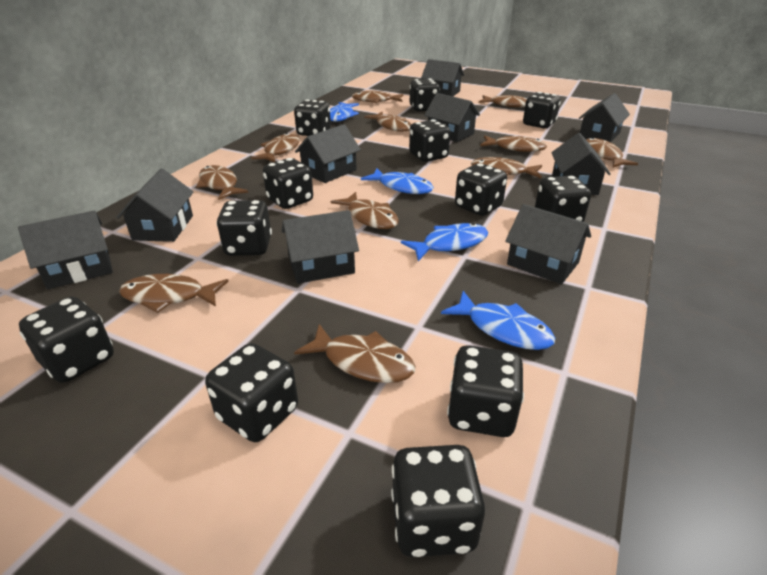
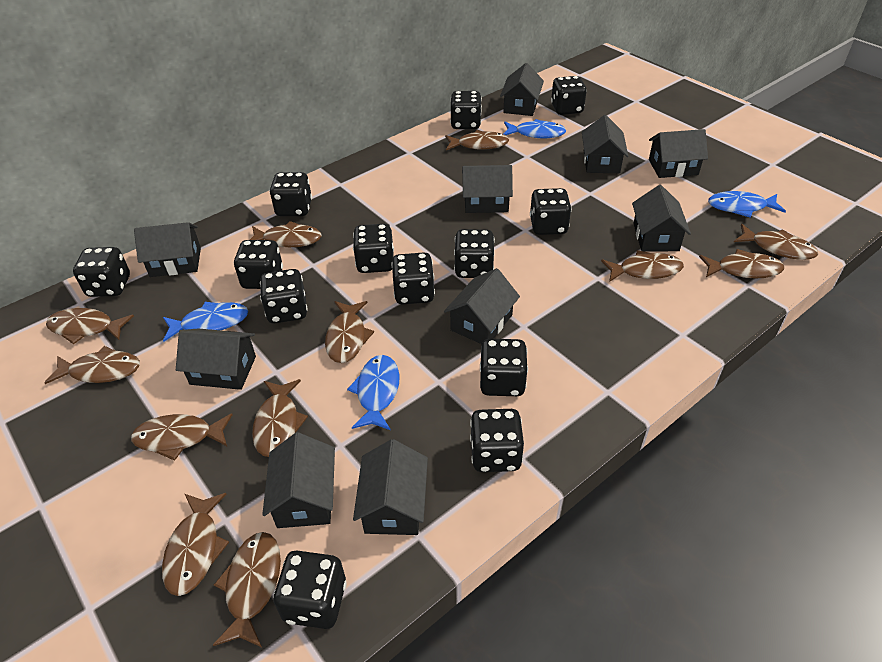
black dice: [19,297,114,383] [205,343,298,442] [216,200,272,256] [263,158,313,209] [294,99,331,136] [391,445,485,557] [409,119,451,162] [410,78,440,111] [447,345,524,437] [455,163,507,216] [523,92,561,128] [535,176,591,222] = 12 -> [73,247,130,297] [234,240,283,289] [260,269,308,323] [269,172,312,216] [273,551,347,629] [353,224,394,273] [391,253,435,304] [450,91,482,129] [454,229,495,278] [470,409,524,472] [480,339,528,396] [530,188,572,235] [551,76,587,115] = 13
black house: [18,210,113,289] [116,169,193,242] [282,210,359,284] [295,124,361,183] [421,59,464,96] [424,93,480,142] [505,204,591,284] [551,133,611,195] [579,93,630,142] = 9 -> [134,222,201,277] [176,328,256,390] [262,432,335,528] [353,439,428,535] [444,268,520,344] [462,165,513,213] [500,63,544,116] [582,115,628,173] [632,185,691,252] [649,129,708,178] = 10
brown fish: [119,274,229,313] [196,165,248,200] [251,133,300,162] [294,324,416,383] [331,192,399,229] [352,91,404,103] [364,112,411,132] [471,157,542,178] [479,95,527,108] [480,135,547,152] [586,138,638,168] = 11 -> [44,346,140,384] [46,308,134,344] [131,413,233,461] [162,493,229,596] [213,532,281,647] [250,221,322,247] [252,379,308,457] [325,301,374,363] [445,130,509,150] [601,250,684,282] [699,249,784,278] [734,224,818,260] = 12

